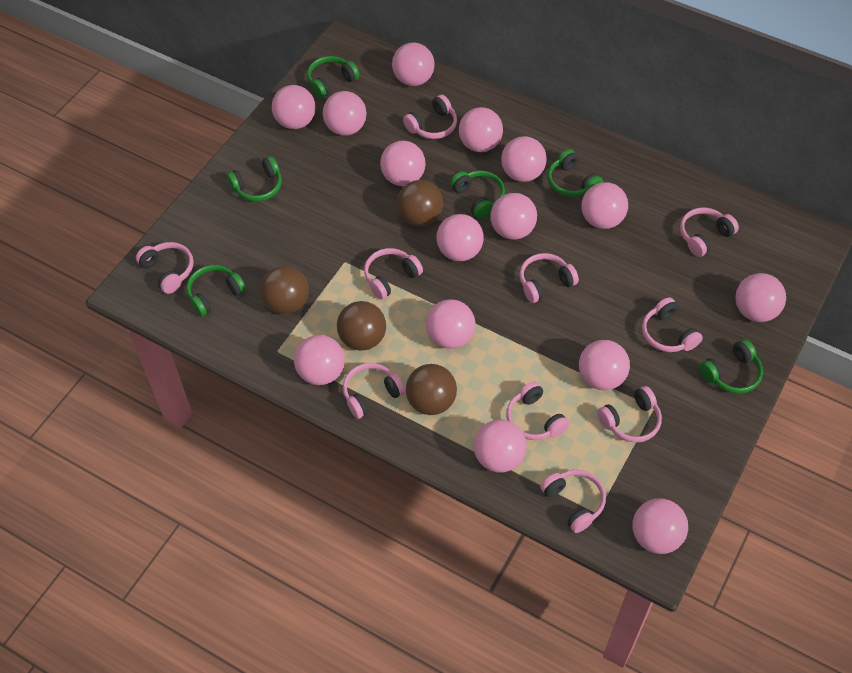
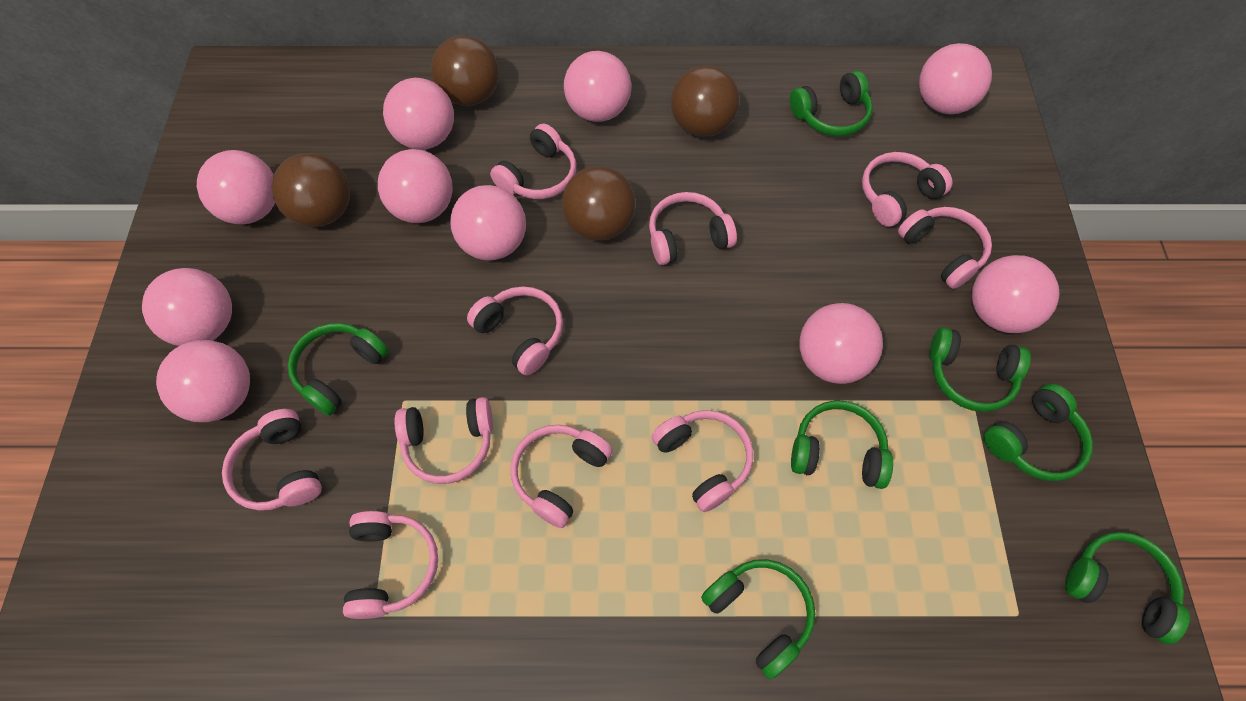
green headphones: [186,265,246,317] [227,156,282,202] [307,56,360,99] [450,170,505,219] [548,149,603,197] [699,339,763,394] = 6 -> [288,323,389,416] [701,559,816,679] [790,71,873,136] [791,400,893,489] [929,327,1031,412] [984,384,1093,481] [1065,532,1190,644] = 7
pink ball: [272,85,316,129] [294,335,345,385] [323,91,367,136] [380,141,426,186] [392,42,435,86] [426,299,475,349] [436,214,484,261] [459,107,503,152] [474,420,527,472] [490,193,537,240] [501,136,547,182] [579,340,630,390] [581,182,628,229] [632,498,688,554] [735,273,786,322] = 15 -> [142,268,232,346] [156,340,250,422] [197,150,275,224] [378,149,453,223] [383,78,454,150] [450,185,526,261] [564,51,631,122] [799,303,883,384] [919,43,992,114] [972,255,1059,333] = 10

